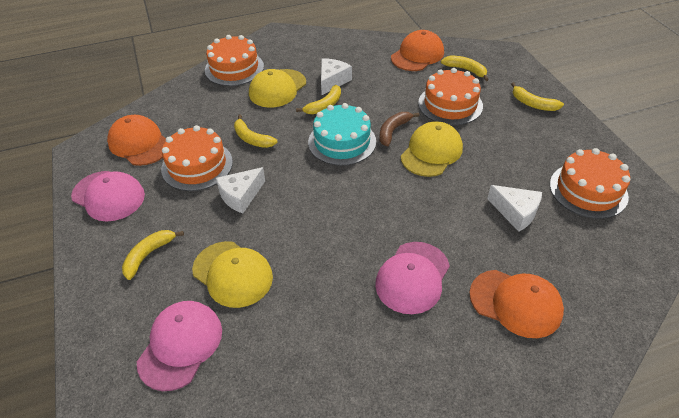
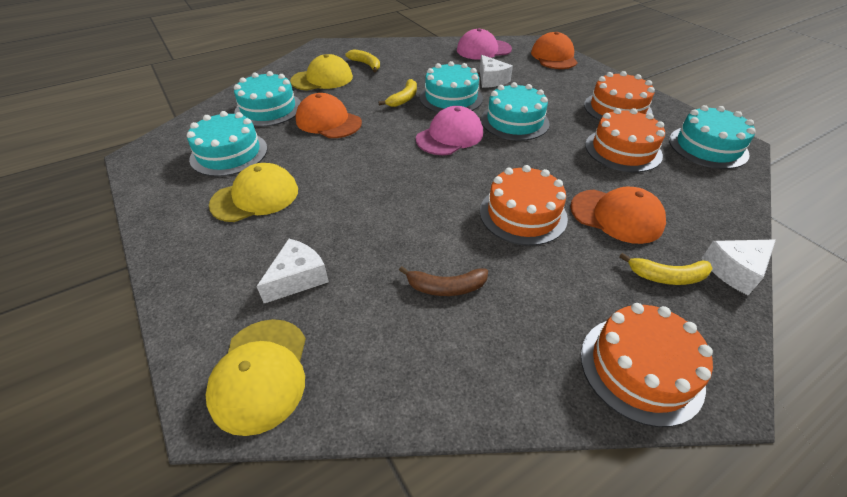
pink cap: [71,171,145,221] [137,301,222,391] [375,242,450,314] = 3 -> [416,106,483,155] [457,28,512,60] = 2
turquoise cake: [308,103,376,166] = 1 -> [187,111,267,177] [234,71,301,127] [420,61,483,113] [481,82,550,141] [669,105,756,169] = 5
yellow banana: [122,230,184,280] [234,115,278,148] [296,85,341,114] [441,56,489,81] [511,82,564,111] = 5 -> [345,49,380,72] [378,79,417,107] [619,253,713,285] = 3

